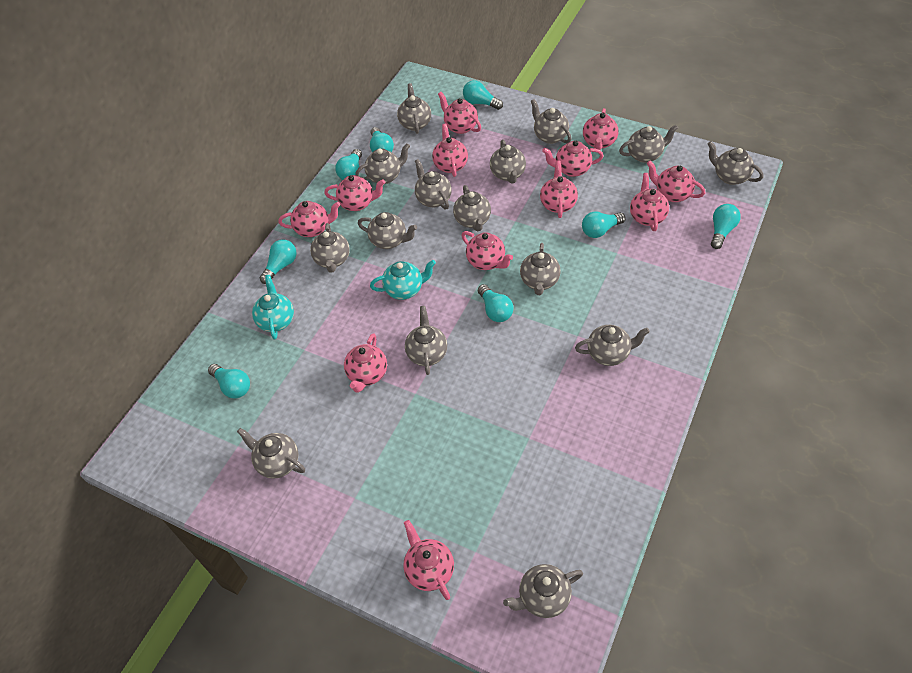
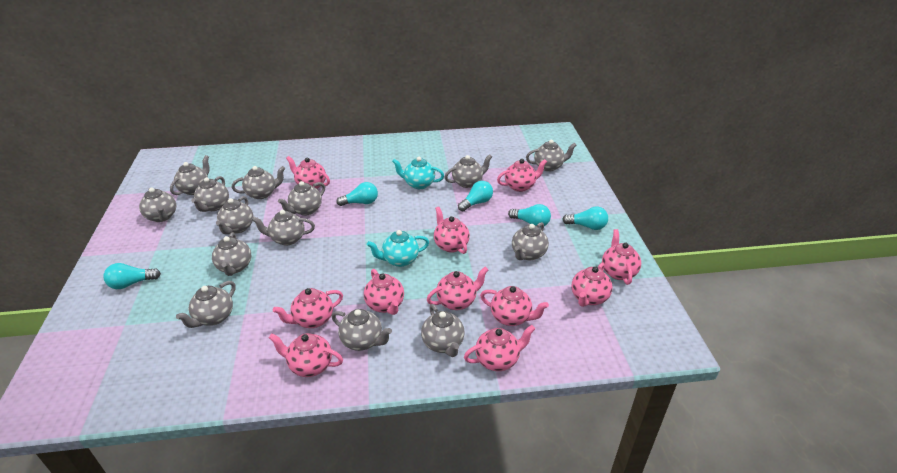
grey teapot: [237,428,305,479] [310,223,350,273] [355,143,410,184] [358,212,417,249] [397,83,431,134] [405,306,447,375] [415,159,452,210] [453,185,491,231] [490,140,526,183] [503,564,583,618] [520,243,561,295] [531,99,571,144] [575,325,650,366] [619,124,678,163] [708,141,763,185] = 15 -> [139,188,176,222] [170,155,210,195] [176,281,236,328] [191,176,229,212] [212,232,251,276] [216,196,253,235] [232,166,285,199] [252,210,315,246] [278,181,325,215] [331,309,392,351] [421,304,465,357] [444,154,492,188] [512,222,549,260] [526,140,577,171] = 14
pink teapot: [278,201,340,237] [324,175,385,211] [344,333,387,393] [403,520,454,600] [432,124,468,177] [438,92,481,134] [461,231,513,270] [540,161,578,218] [542,140,603,177] [583,108,619,150] [630,173,669,231] [647,161,705,202] = 12 -> [269,333,343,377] [273,288,343,328] [286,156,330,189] [364,269,404,315] [427,267,488,310] [434,207,470,254] [464,325,535,371] [480,286,549,326] [497,159,547,192] [571,263,612,307] [602,229,641,285] = 11
turquoise light bulb: [208,364,250,399] [260,239,296,284] [335,149,362,180] [370,127,394,153] [463,80,503,110] [478,284,514,322] [582,212,626,238] [711,204,741,249] = 8 -> [104,263,161,289] [336,182,378,206] [458,181,493,212] [508,204,551,227] [562,207,608,230] = 5

